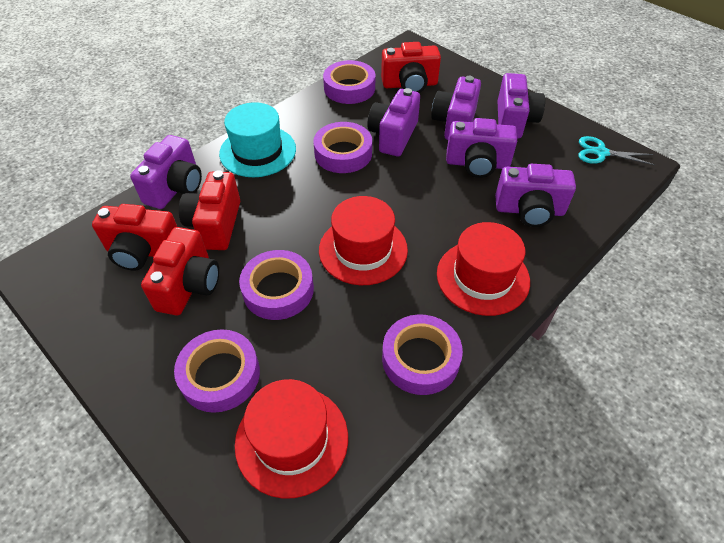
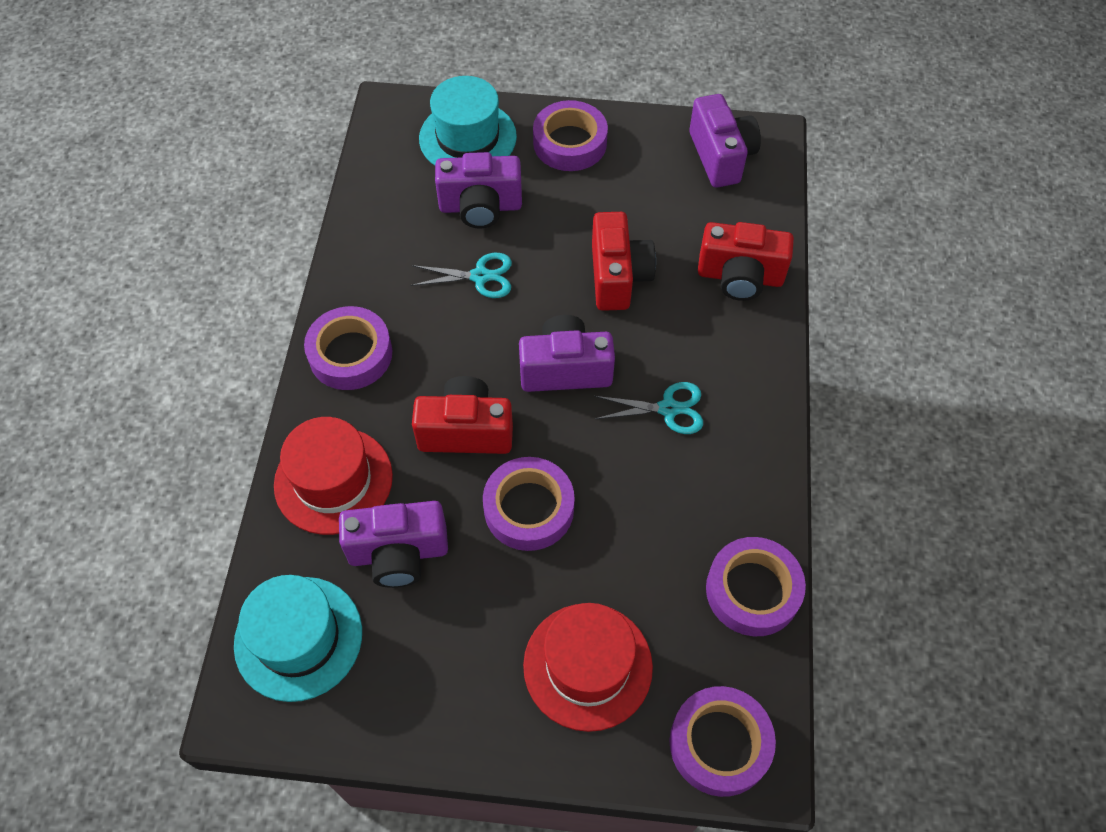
purple camera: [130,135,202,209] [367,88,420,156] [431,76,481,140] [446,118,517,178] [495,164,576,227] [498,73,545,138] = 6 -> [339,501,448,588] [435,152,522,229] [519,315,615,392] [689,94,761,188] = 4
red camera: [92,204,177,271] [141,227,219,315] [179,170,240,250] [381,42,441,93] = 4 -> [412,376,513,454] [592,212,656,311] [698,222,794,301] = 3
red hat: [235,379,348,499] [319,196,408,285] [437,222,530,316] = 3 -> [274,417,393,535] [523,603,653,732] = 2
turquoise hat: [219,102,296,177] = 1 -> [234,575,362,702] [419,76,517,165] = 2
turquoise scissors: [578,136,655,165] = 1 -> [411,253,512,298] [594,382,703,434] = 2

